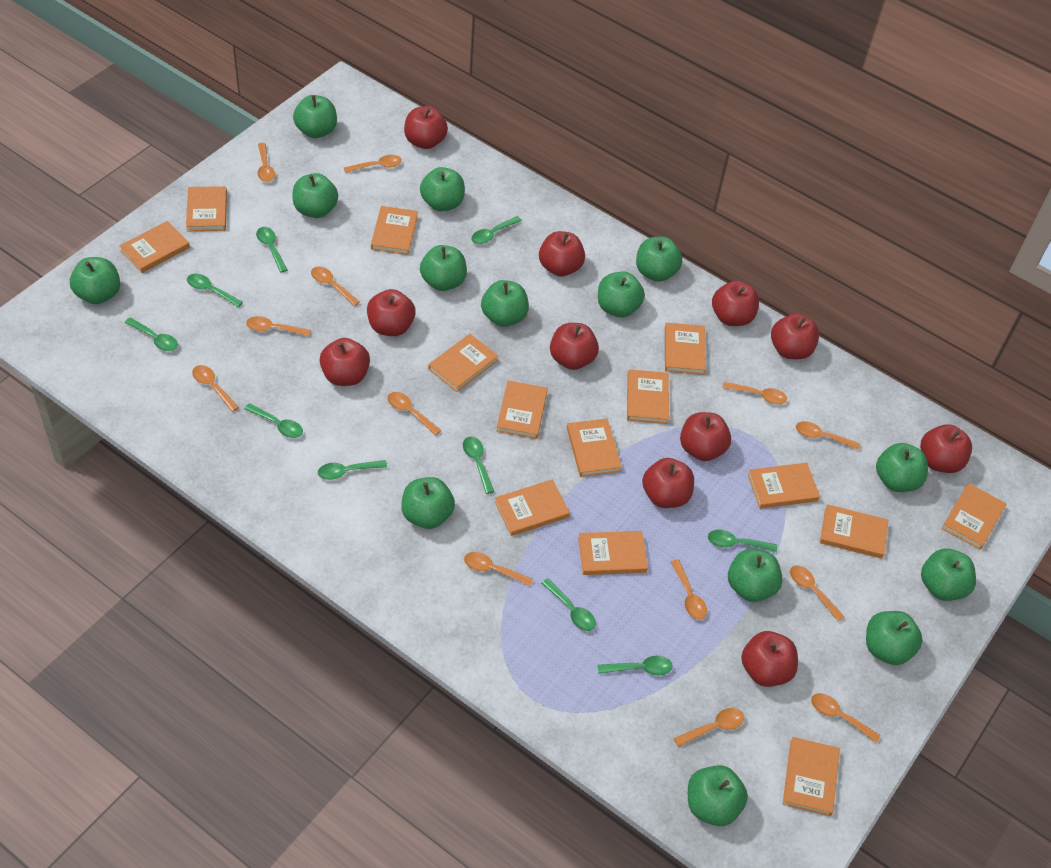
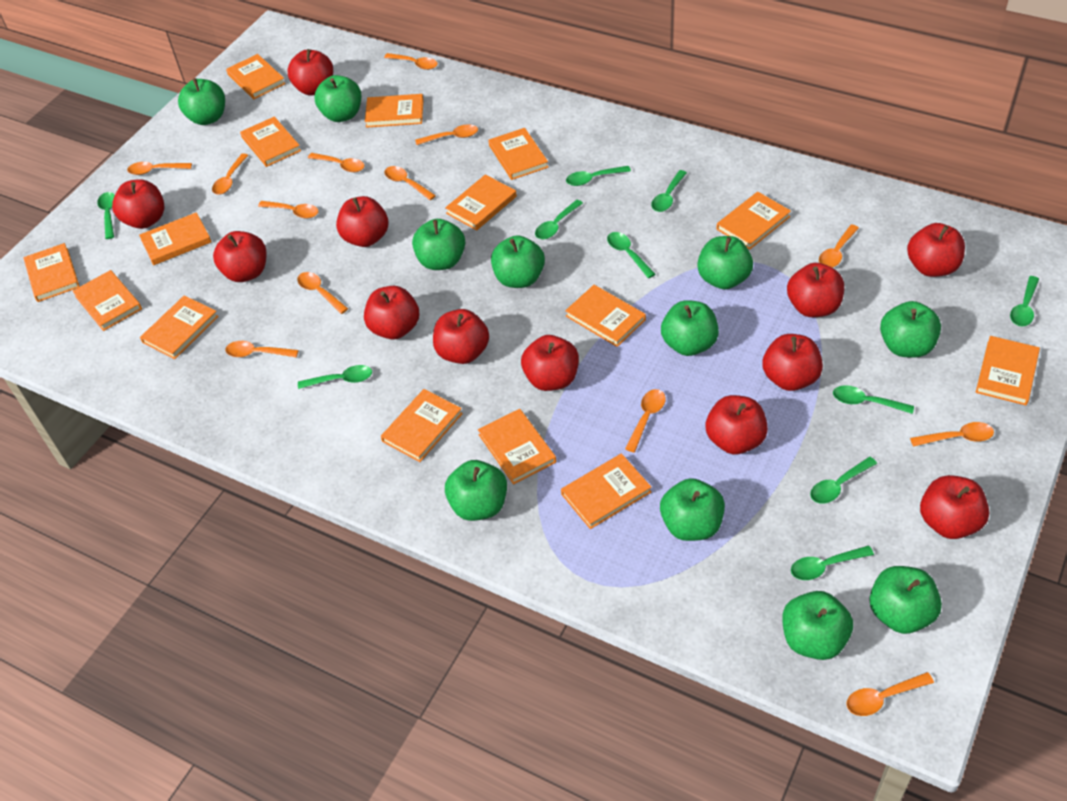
green apple: [70,257,120,304] [293,95,337,138] [293,173,338,218] [401,477,455,529] [420,167,465,212] [420,245,467,291] [481,280,529,327] [598,272,645,318] [636,237,682,282] [688,765,748,826] [728,549,783,602] [866,611,923,665] [876,443,928,492] [921,549,976,601] = 14 -> [178,78,225,125] [314,75,361,122] [412,219,465,270] [445,460,507,521] [491,235,545,288] [660,478,725,541] [661,300,719,356] [697,236,753,289] [782,591,853,660] [869,566,942,634] [880,301,941,358] = 11
orange book: [119,221,190,273] [186,186,227,231] [371,206,418,255] [428,334,498,392] [495,479,570,536] [496,381,548,439] [567,419,622,477] [578,531,648,575] [627,369,669,424] [665,323,706,375] [748,463,820,509] [783,737,840,816] [820,504,889,559] [941,483,1006,550] = 14 -> [24,243,80,302] [72,270,142,331] [139,212,211,265] [140,295,219,359] [226,54,286,99] [240,116,301,167] [365,94,424,128] [381,389,463,462] [445,175,517,230] [478,409,556,484] [488,128,548,180] [561,453,651,529] [565,285,646,347] [716,192,791,250] [976,336,1040,405] = 15
red apple: [320,338,370,386] [367,289,416,336] [404,106,448,149] [539,231,585,277] [550,323,599,370] [642,458,694,508] [680,412,731,461] [712,280,759,326] [741,631,798,687] [771,313,819,359] [920,424,972,473] = 11 -> [112,179,165,229] [213,231,267,282] [287,49,333,96] [336,196,388,247] [364,286,419,340] [433,309,489,364] [521,335,579,391] [706,395,768,455] [762,334,823,391] [787,263,844,317] [907,223,965,277] [920,475,989,539] = 12

